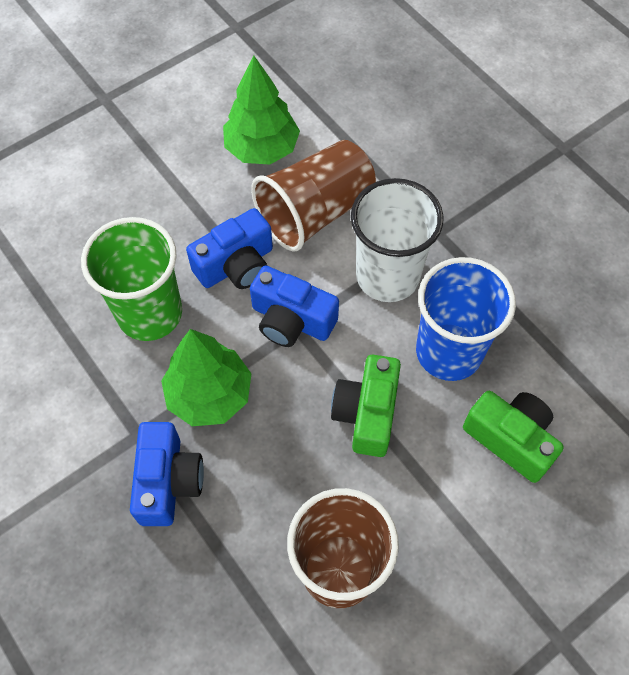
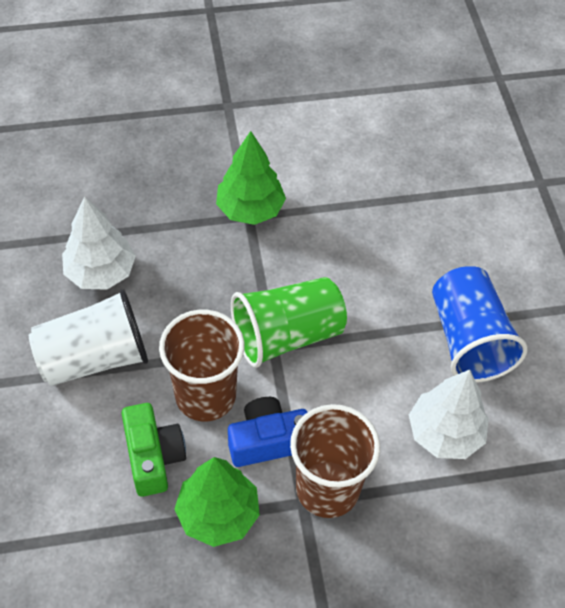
blue camera: [130,422,204,526] [186,208,273,289] [250,266,339,347] = 3 -> [228,397,308,467] = 1
green camera: [331,355,401,457] [463,391,564,483] = 2 -> [121,403,186,497] = 1
white tree: none = 0 -> [62,196,136,290] [409,370,489,459] = 2

